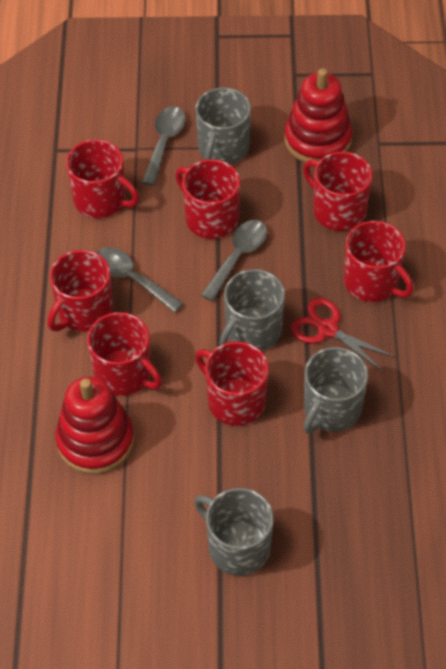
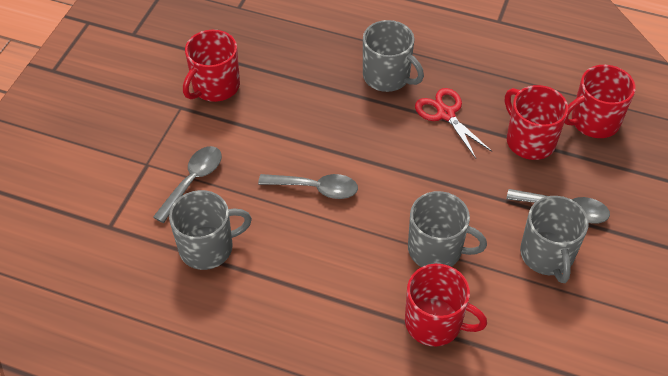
red mug: [48,250,113,332] [66,139,139,218] [87,312,162,396] [175,159,240,239] [195,341,269,426] [303,152,372,231] [344,221,413,302] = 7 -> [183,30,240,102] [405,264,487,346] [505,85,568,160] [564,65,636,138] = 4
red stacking toy: [55,376,134,474] [284,68,352,163] = 2 -> none = 0

